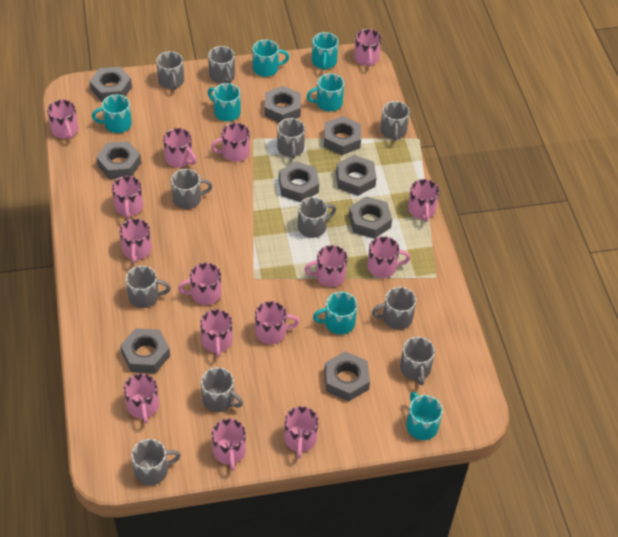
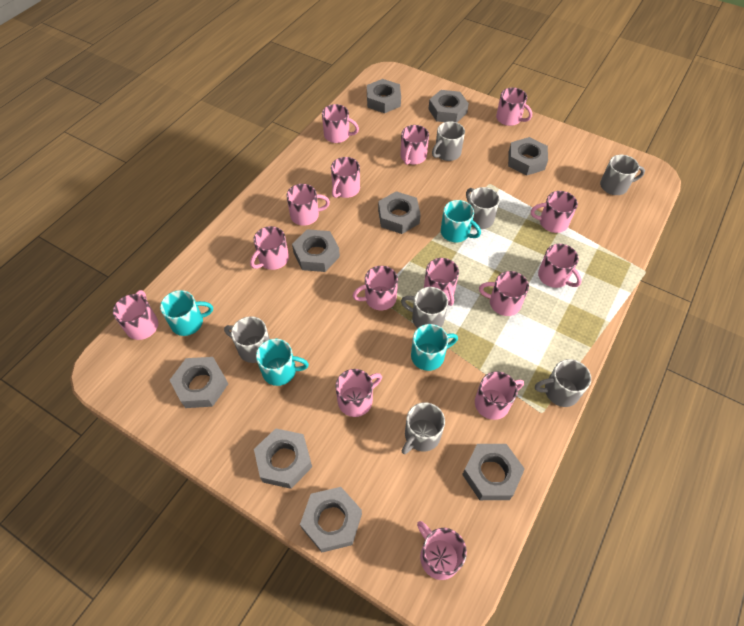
grey mug: [126,265,171,308] [131,439,181,485] [156,51,184,90] [171,169,212,209] [201,367,243,412] [208,46,235,83] [277,118,305,159] [298,197,336,238] [372,287,416,330] [380,101,410,141] [400,337,435,385] = 11 -> [224,316,270,363] [401,287,448,328] [402,402,445,454] [432,121,465,161] [466,187,500,229] [535,359,591,407] [600,155,645,195] = 7
turquoise mug: [92,94,132,133] [208,83,241,121] [252,40,289,77] [307,73,344,111] [312,32,339,70] [313,292,358,335] [406,392,443,440] = 7 -> [160,290,213,336] [256,339,309,386] [411,324,458,371] [441,200,481,242] = 4

